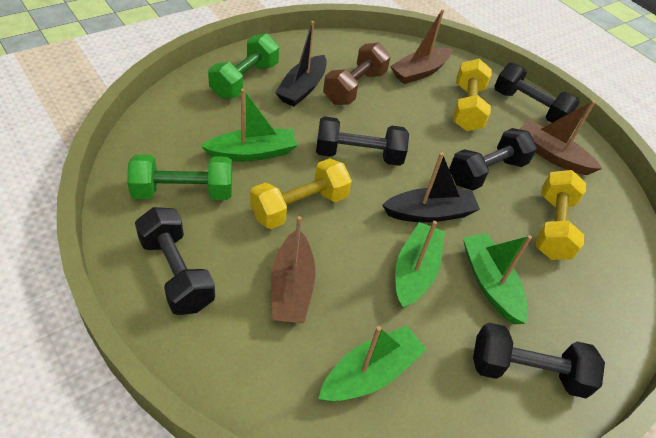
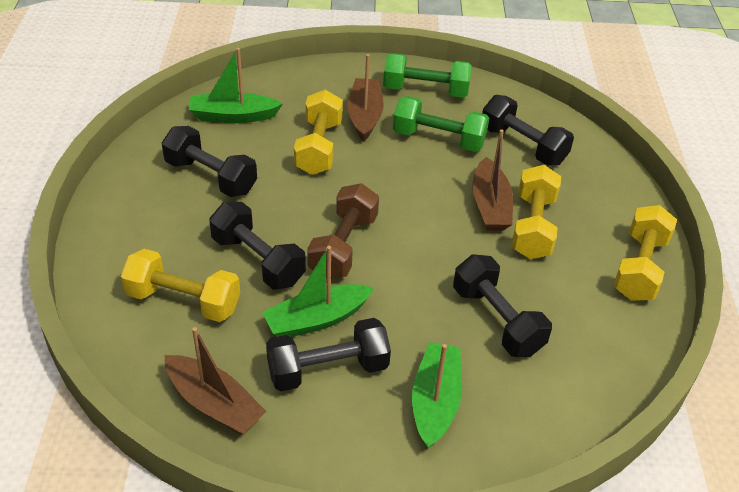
black boat: [275,21,327,107] [382,152,480,223] = 2 -> none = 0
green boat: [201,89,297,162] [318,326,427,402] [395,221,445,308] [463,233,532,324] = 4 -> [189,48,283,123] [262,246,374,337] [412,342,462,448] = 3
yellow dumbbell: [250,158,352,229] [453,59,492,131] [536,170,586,260] = 3 -> [121,249,240,322] [294,90,343,175] [512,165,561,259] [614,205,677,301] = 4

